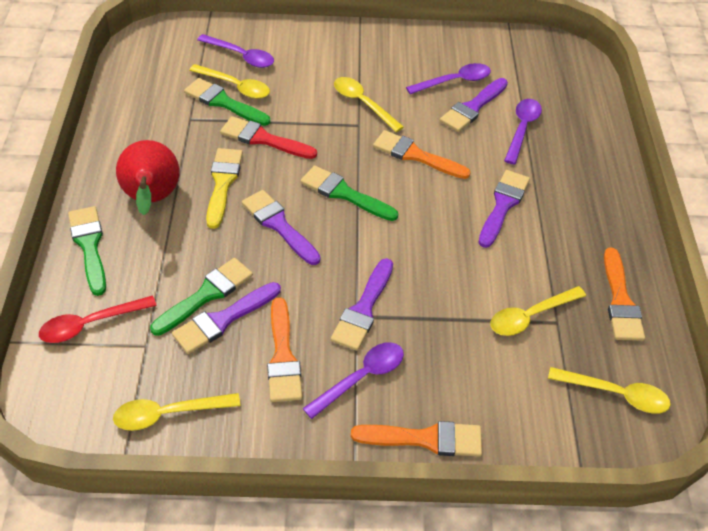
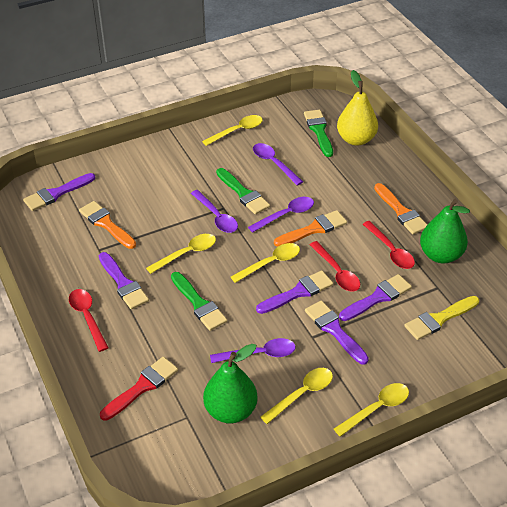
green brush: [68,206,106,296] [150,258,253,336] [184,78,270,126] [300,165,398,221] = 4 -> [171,272,227,331] [216,168,270,214] [304,110,333,157] = 3
green pear: none = 0 -> [203,344,258,423] [420,199,470,264] = 2
orange brush: [267,297,302,402] [351,421,482,457] [373,130,471,179] [604,248,645,341] = 4 -> [79,201,136,249] [274,210,347,247] [374,183,427,234] = 3
red pear: [116,140,180,215] = 1 -> none = 0
red spoon: [39,295,157,343] = 1 -> [69,289,108,352] [310,241,360,292] [363,221,415,269] = 3
yellow pear: none = 0 -> [337,70,378,146] = 1

